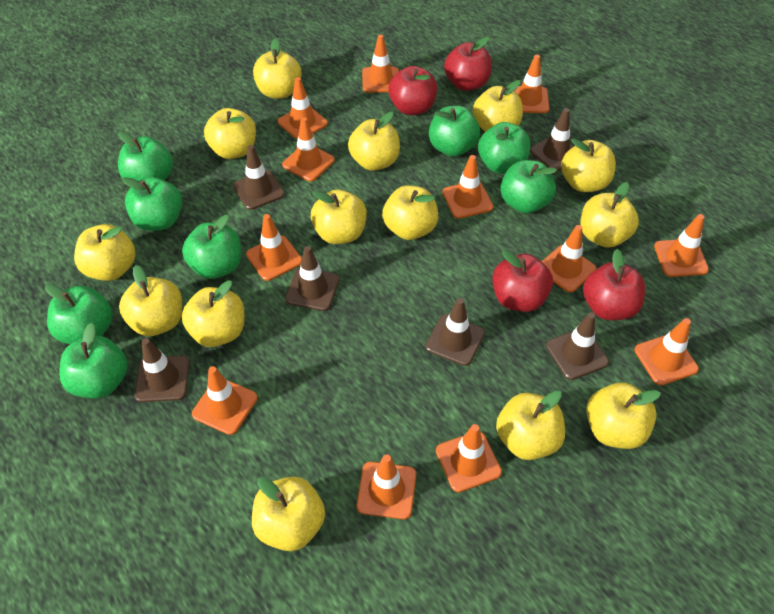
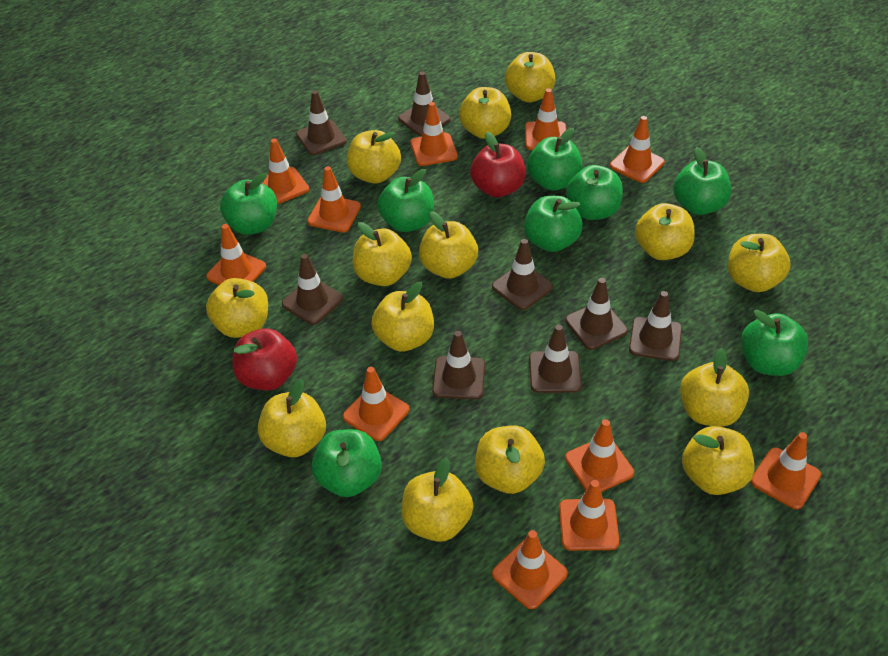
brown traffic cone: [135,338,190,402] [233,145,285,210] [285,246,340,311] [426,298,485,366] [530,108,574,172] [546,312,609,380] = 6 -> [282,254,343,325] [296,90,347,155] [398,72,450,136] [432,331,485,400] [492,239,553,310] [529,325,582,393] [565,278,628,350] [629,291,682,361] = 8
orange traffic cone: [192,366,258,435] [246,214,302,281] [278,77,328,140] [282,117,335,181] [357,454,416,519] [362,35,399,93] [436,424,502,492] [442,155,493,219] [514,55,549,113] [542,225,596,292] [634,318,699,385] [654,214,709,277] = 12 -> [206,224,266,285] [262,138,309,205] [307,166,361,233] [343,367,410,441] [410,102,458,166] [492,530,568,609] [525,88,566,150] [559,480,619,551] [565,419,634,492] [610,116,665,183] [751,432,821,509] = 11
red apple: [388,66,437,115] [444,37,492,91] [492,250,553,312] [583,249,645,320] = 4 -> [233,328,297,391] [470,132,526,198] = 2

